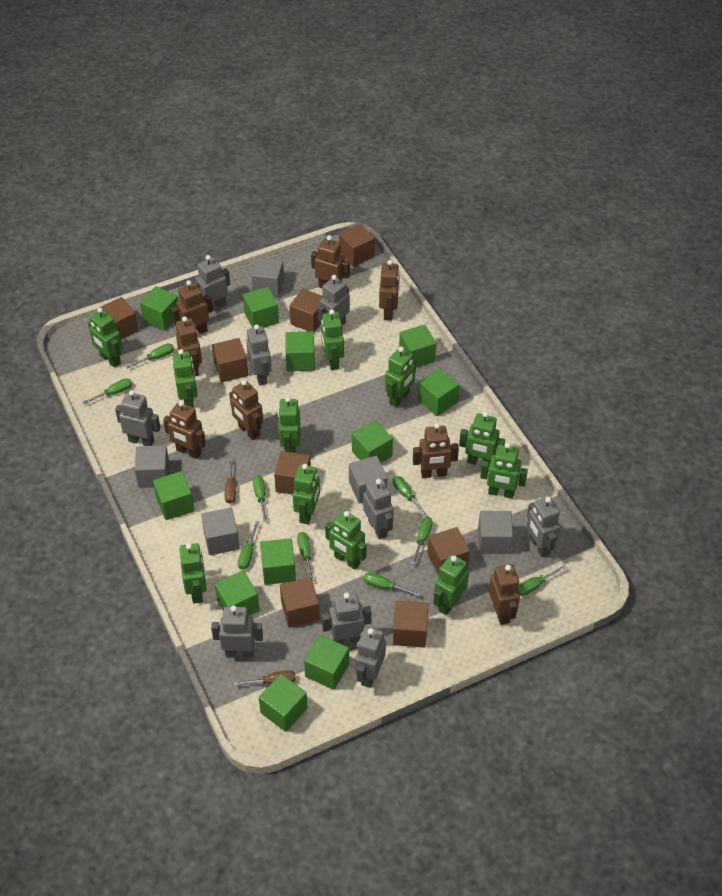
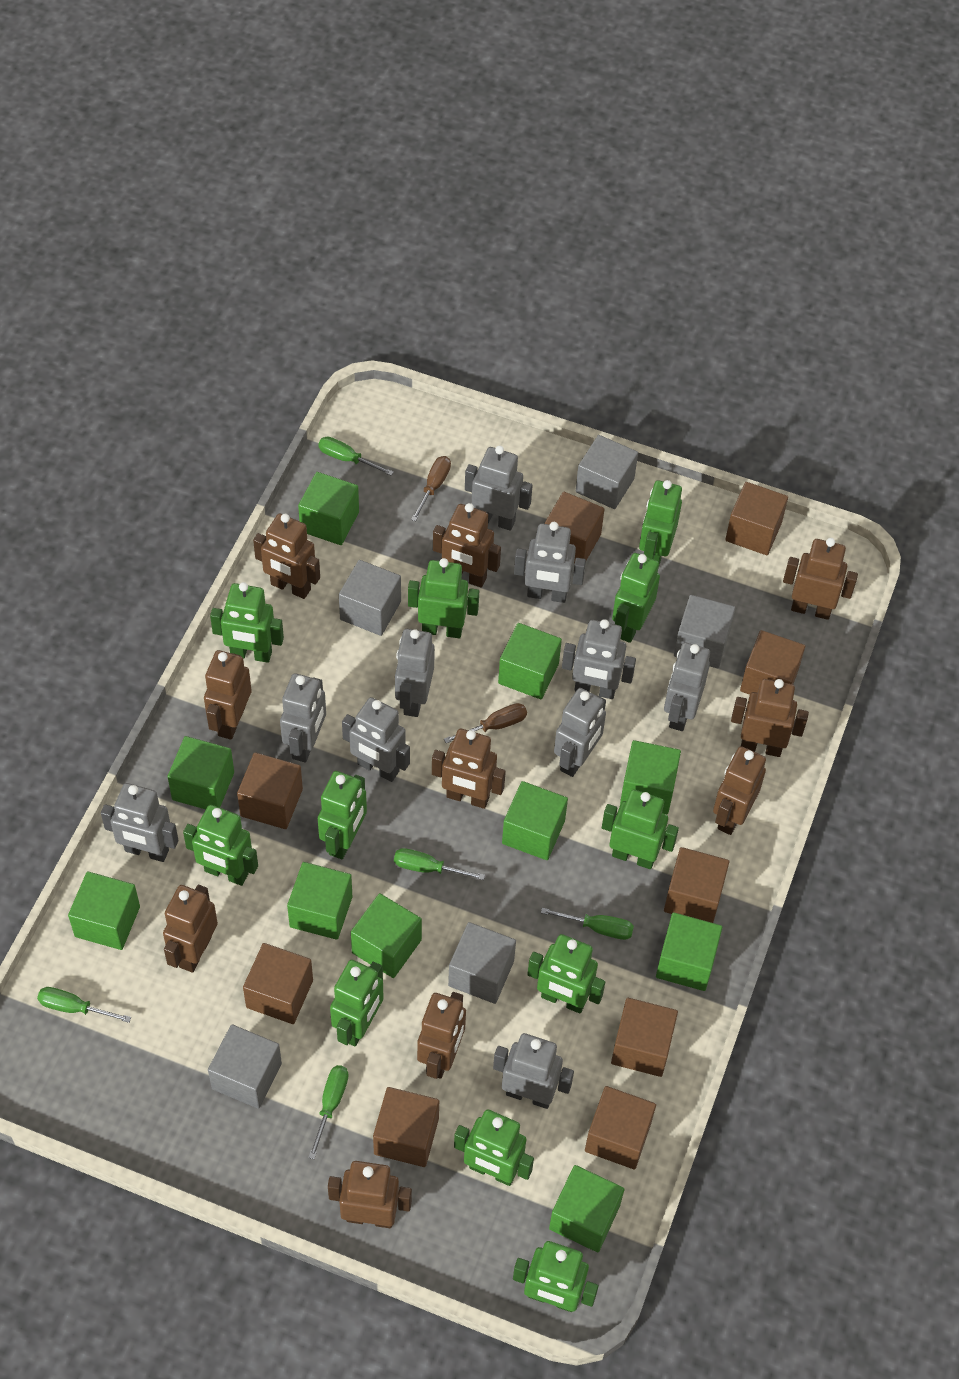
brown cube: [99,297,139,340] [212,338,248,382] [274,451,311,495] [280,577,320,628] [289,289,323,333] [339,223,375,267] [393,601,428,648] [427,527,470,575] = 8 -> [237,752,303,829] [243,943,313,1024] [373,1087,439,1167] [544,492,604,564] [585,1086,656,1170] [611,998,678,1077] [664,847,729,923] [725,482,788,555] [740,630,805,695] = 9
brown robot: [163,401,206,459] [171,280,213,334] [176,316,202,376] [229,380,263,440] [311,235,350,288] [379,260,400,321] [413,423,459,478] [489,564,520,625] = 8 -> [163,885,218,973] [204,650,252,740] [253,514,320,599] [328,1161,412,1228] [417,992,466,1079] [432,729,506,809] [433,503,501,588] [713,746,766,835] [731,679,809,757] [783,538,858,620] = 10
green cube: [140,286,178,331] [153,471,194,520] [215,570,260,616] [243,287,279,328] [259,674,308,732] [260,538,296,585] [285,331,315,371] [304,635,349,690] [352,420,393,463] [399,325,436,368] [418,368,459,416] = 11 -> [68,871,140,950] [167,736,234,809] [287,862,352,940] [298,472,359,545] [351,893,422,978] [498,623,562,699] [502,781,568,860] [549,1165,624,1252] [620,740,681,814] [656,912,723,991] = 10
green screwdriver: [83,378,132,404] [126,343,174,369] [238,521,259,570] [253,475,267,522] [297,532,314,581] [364,572,420,596] [393,476,428,517] [411,517,433,565] [518,565,567,596] = 9 -> [37,987,131,1023] [308,1065,348,1159] [318,437,394,476] [394,848,485,880] [541,908,634,940] = 5
grey robot: [115,390,161,446] [194,255,230,313] [211,605,263,657] [246,324,272,385] [317,275,350,326] [322,593,372,645] [355,626,386,688] [363,479,394,540] [527,497,561,557] = 9 -> [101,783,179,862] [280,673,326,762] [342,697,410,782] [395,629,435,717] [465,445,533,531] [493,1033,574,1109] [514,522,586,603] [554,688,606,777] [562,619,636,699] [664,642,710,731] = 10

